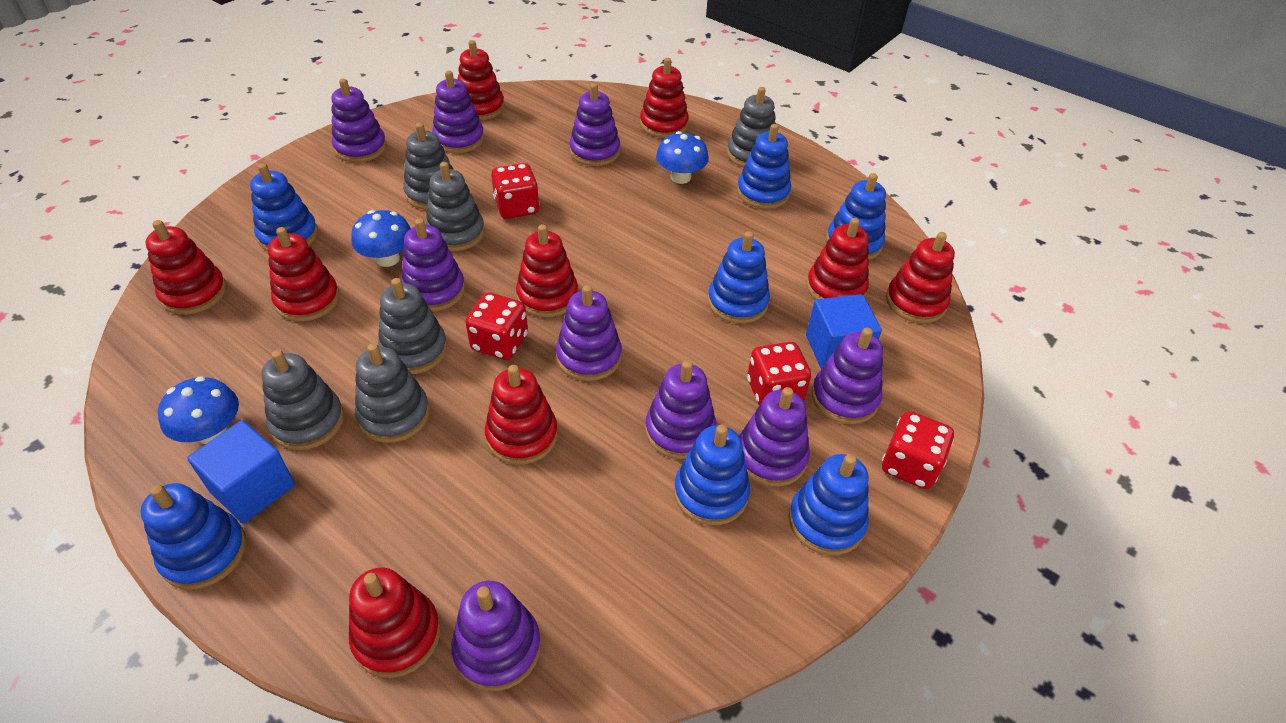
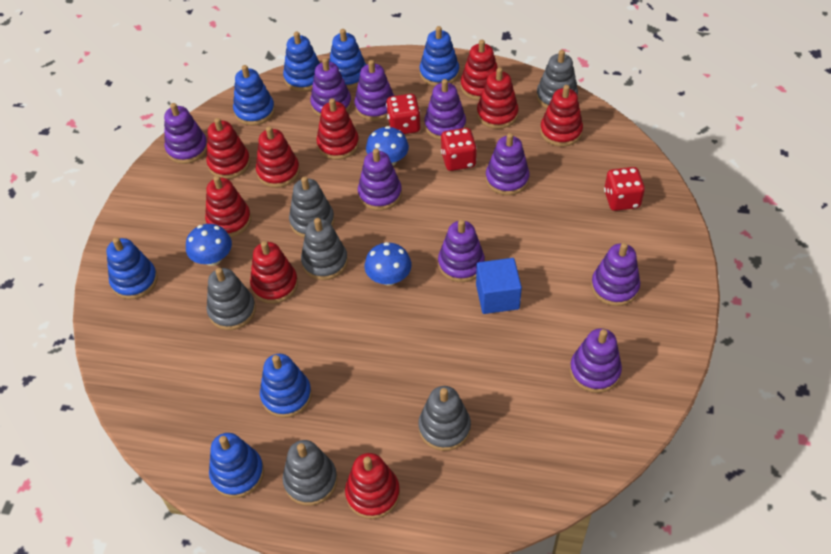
blue cube: [187,420,295,524] [806,294,882,369] = 2 -> [476,258,522,314] = 1
red dice: [465,292,528,360] [491,163,540,219] [747,342,811,405] [882,411,954,489] = 4 -> [386,94,420,134] [441,128,477,171] [604,167,645,211] = 3

